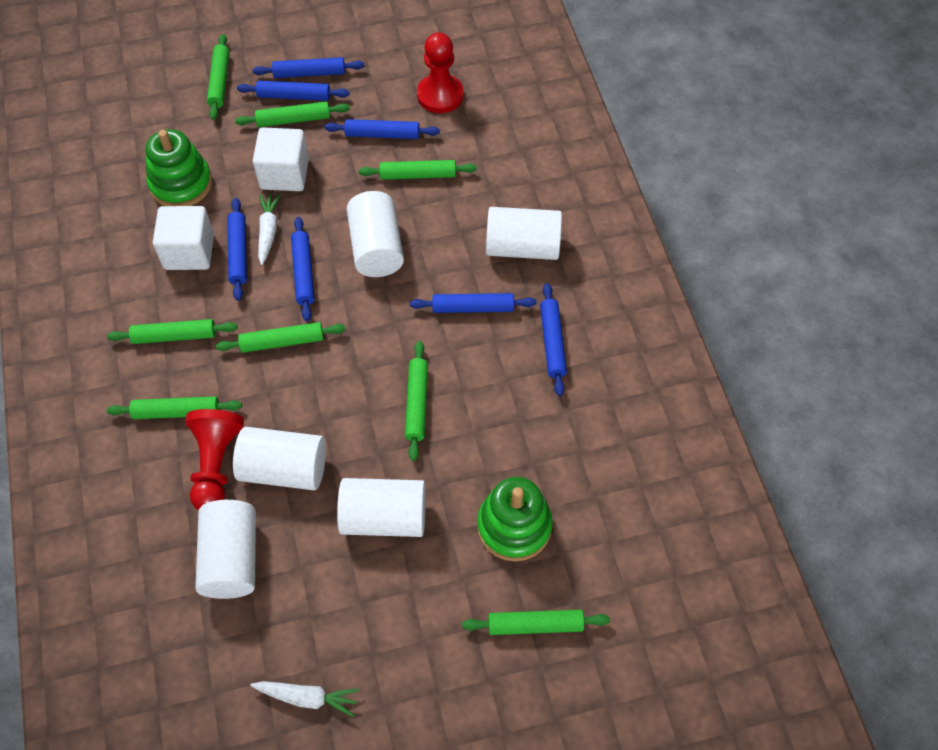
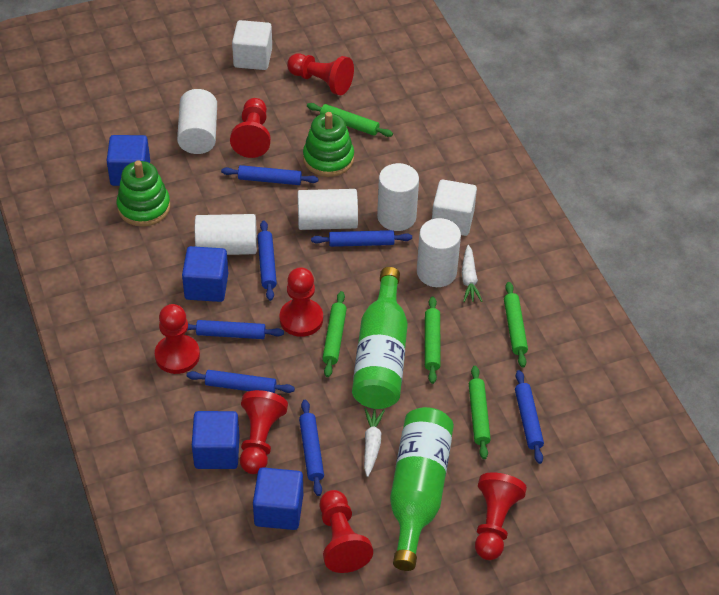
blue cube: none = 0 -> [107,135,150,186] [182,246,228,302] [192,411,240,469] [253,467,303,530] = 4
green bottle: none = 0 -> [352,267,408,409] [390,407,454,571] = 2
green rolling pin: [107,319,238,344] [107,396,242,419] [207,34,230,120] [216,322,346,353] [235,101,350,127] [359,160,477,180] [405,341,428,461] [462,610,610,635] = 8 -> [307,103,393,137] [322,291,347,377] [425,296,440,384] [469,366,491,459] [504,282,528,368] = 5
red pawn: [185,409,244,510] [417,32,464,113] = 2 -> [155,304,200,374] [230,98,271,158] [240,390,288,474] [280,267,323,337] [287,53,354,95] [319,490,373,573] [475,472,527,560] = 7

